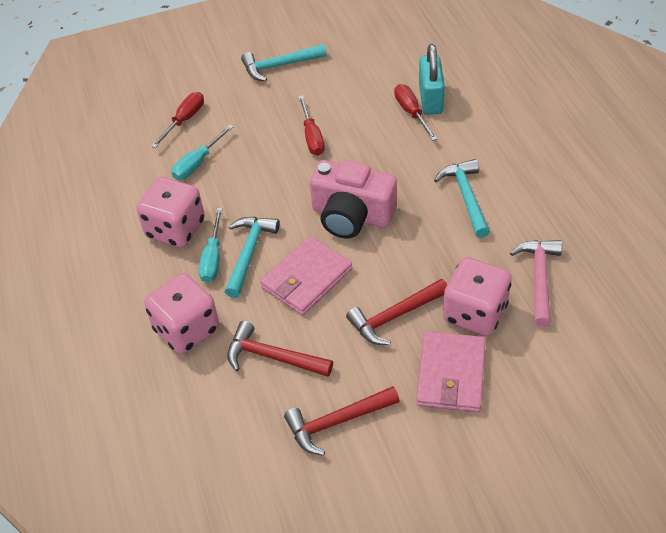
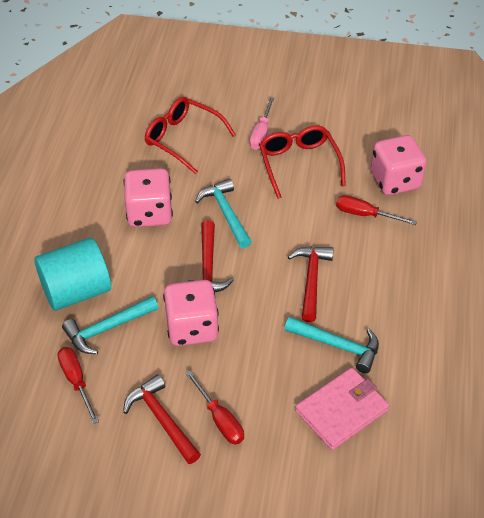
pink camera: [310,160,397,239] = 1 -> none = 0
pink hammer: [510,240,562,327] = 1 -> none = 0
pink screwdriver: none = 0 -> [250,97,274,150] = 1
pink wallet: [260,236,352,315] [416,331,486,412] = 2 -> [295,367,390,450] = 1
red glasses: none = 0 -> [145,97,236,174] [259,125,346,199] = 2
turquoise cylinder: none = 0 -> [34,238,111,311] = 1
turquoise padlock: [419,44,445,115] = 1 -> none = 0
turquoise screwdriver: [171,125,234,180] [199,208,223,283] = 2 -> none = 0

